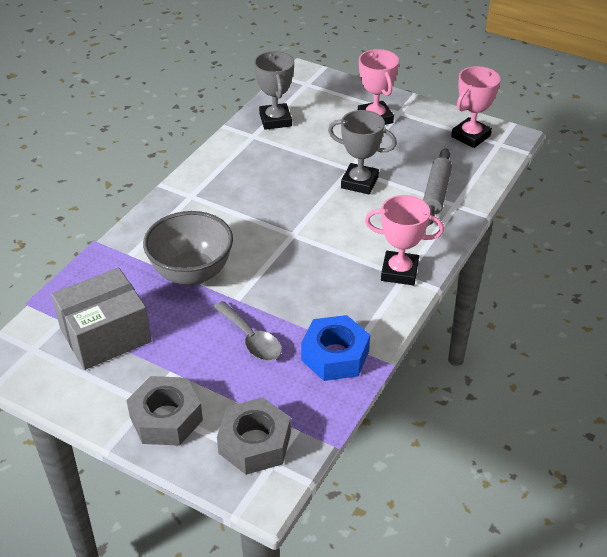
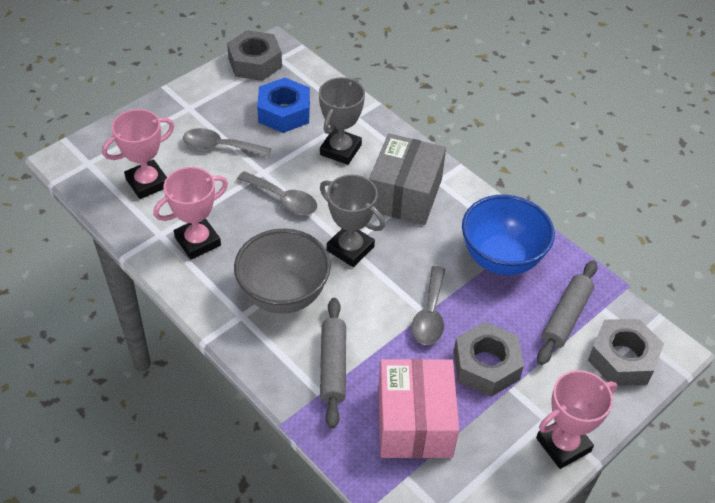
blue bowl: none = 0 -> [462,194,555,275] = 1
grey nut: [126,376,203,446] [217,397,291,475] = 2 -> [227,30,282,81] [454,322,524,397] [588,319,664,386] = 3
grey rolling pin: [423,148,452,226] = 1 -> [320,298,346,429] [537,260,597,365] = 2
grey spoon: [213,301,282,361] = 1 -> [183,128,271,157] [237,171,317,215] [411,266,445,345] = 3
pink box: none = 0 -> [378,359,459,458] = 1

